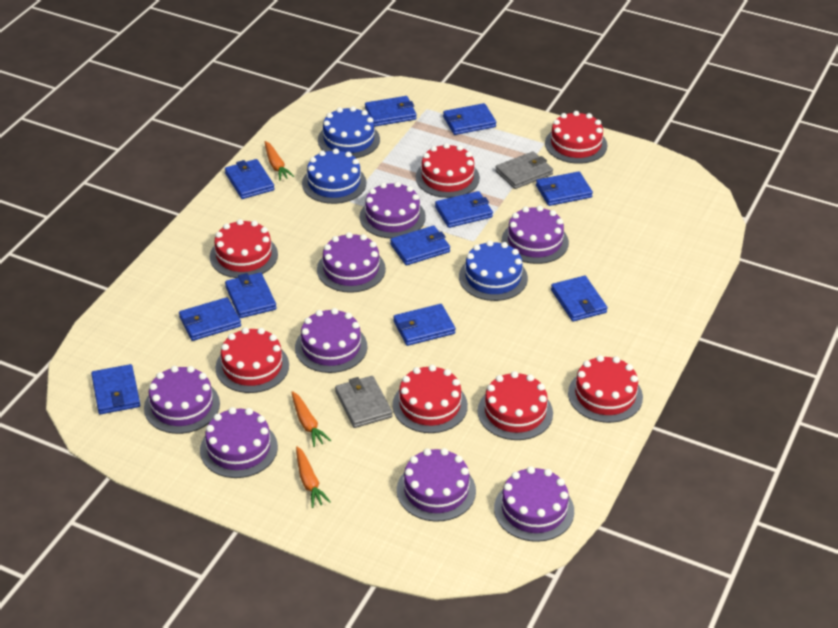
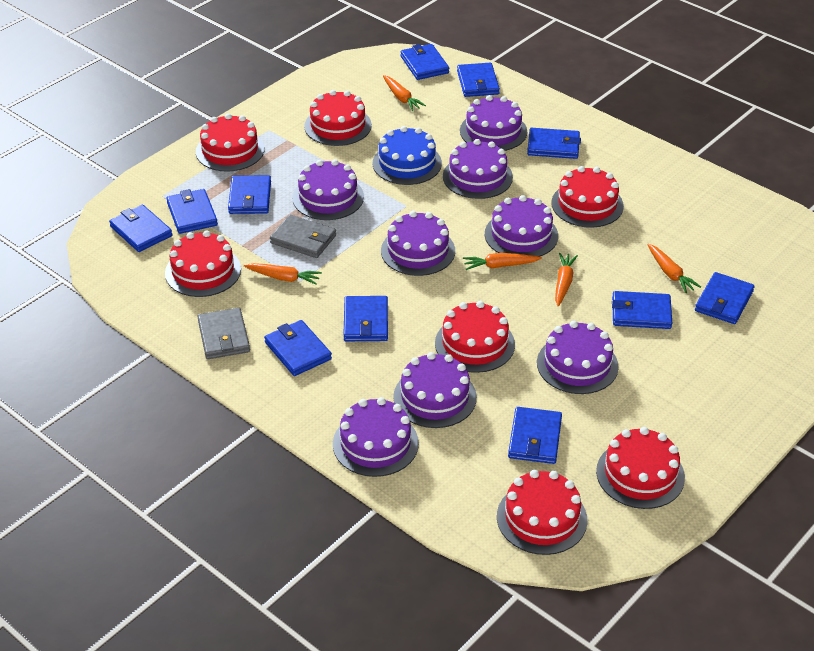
blue cake: [302,149,366,204] [318,106,380,158] [459,240,528,301] = 3 -> [373,126,442,185] = 1
orange carrot: [265,141,295,181] [291,391,331,447] [296,446,331,508] = 3 -> [244,263,322,285] [383,75,426,111] [463,253,542,270] [555,253,578,307] [647,244,701,293] = 5

